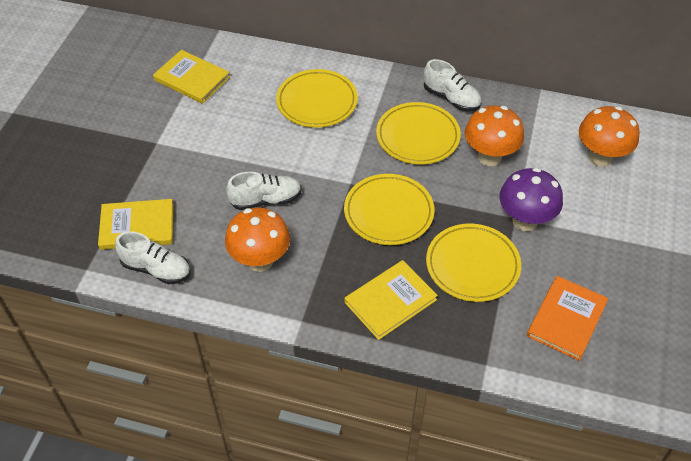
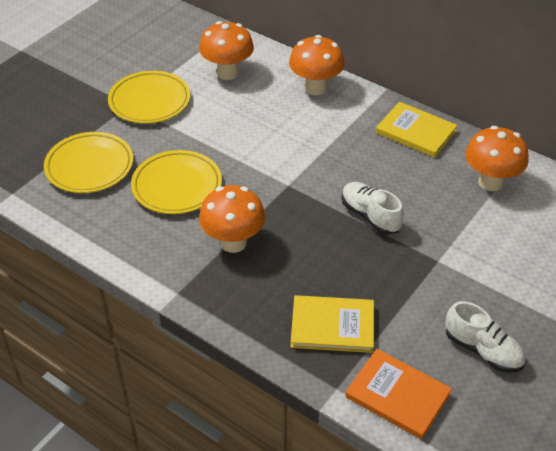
orange mushroom: [225,207,290,272] [465,106,524,166] [579,106,640,167] = 3 -> [199,21,254,80] [199,185,265,253] [289,35,345,95] [466,126,529,191] = 4
purple mushroom: [500,168,563,231] = 1 -> none = 0
white shoe: [115,231,191,284] [226,171,302,210] [424,59,482,111] = 3 -> [342,182,404,235] [446,301,526,373] = 2
yellow book: [98,199,174,250] [153,50,230,104] [345,260,438,340] = 3 -> [291,295,374,353] [376,102,458,158] = 2
yellow plate: [276,69,358,128] [344,174,435,245] [376,102,461,164] [426,224,521,302] = 4 -> [44,132,133,193] [108,71,191,124] [131,150,222,214] = 3

